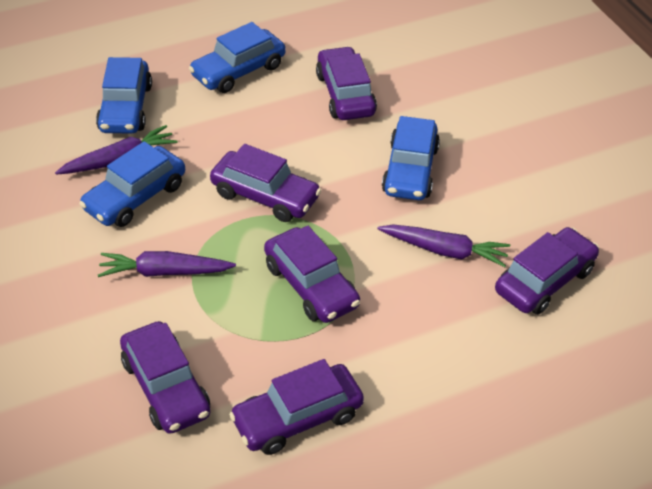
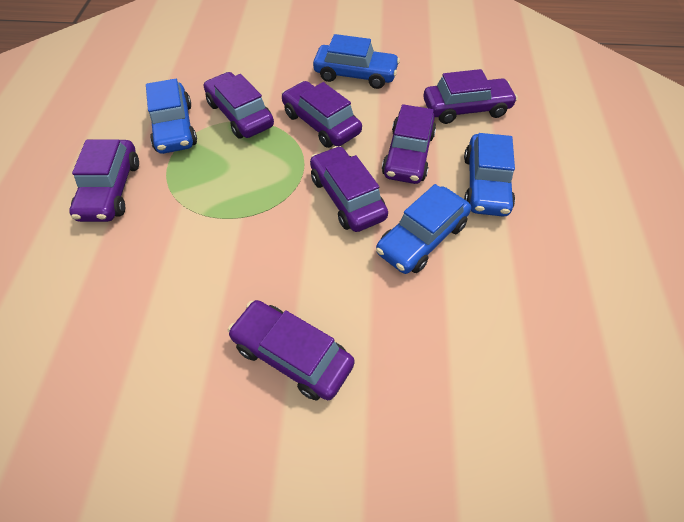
purple car: [120,321,210,434] [210,144,321,222] [229,359,364,455] [264,226,360,323] [316,46,377,120] [495,227,599,315] = 6 -> [69,139,139,222] [204,72,274,138] [228,300,355,400] [281,81,362,148] [310,146,388,232] [382,104,436,184] [423,69,518,124] = 7
purple carrot: [55,125,177,175] [98,251,236,277] [378,225,510,267] = 3 -> none = 0

